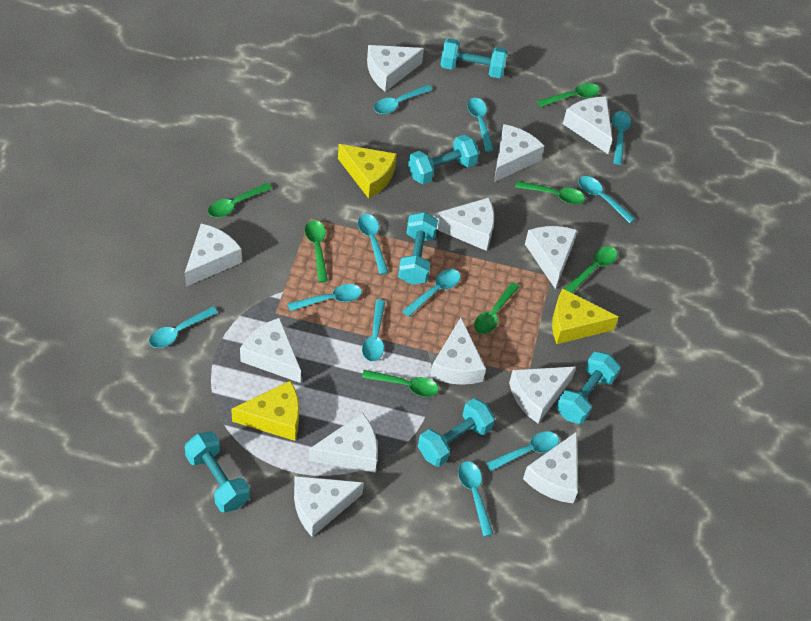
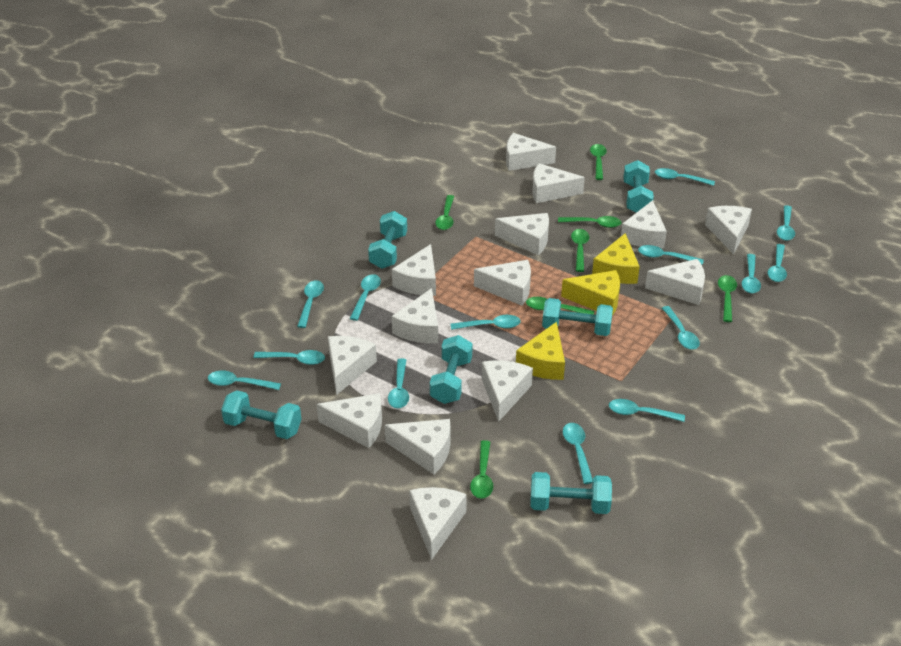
turquoise spoon: [149,306,218,348] [288,284,362,311] [358,214,388,274] [362,300,385,362] [374,85,432,114] [402,269,460,317] [458,461,493,537] [467,98,494,152] [486,431,559,471] [578,176,635,223] [612,111,631,165] = 11 -> [208,371,281,390] [253,350,325,365] [297,281,324,328] [350,274,381,321] [388,358,409,408] [451,315,521,330] [563,423,593,484] [609,399,685,422] [638,245,704,265] [655,168,715,186] [662,306,700,350] [741,254,761,293] [768,244,787,282] [777,205,795,241] = 14
white cheese: [185,223,242,286] [240,318,301,383] [294,476,364,537] [309,413,378,473] [367,45,424,92] [430,318,486,385] [434,197,494,251] [494,124,544,182] [509,367,576,423] [523,432,578,503] [525,226,577,289] [563,97,612,154] = 12 -> [317,393,382,448] [328,336,377,395] [385,419,450,474] [392,244,436,296] [392,288,438,343] [409,487,467,560] [474,260,531,306] [482,360,533,422] [495,213,549,255] [506,133,556,171] [532,163,585,203] [621,200,667,248] [645,259,705,305] [705,206,752,254] = 14

